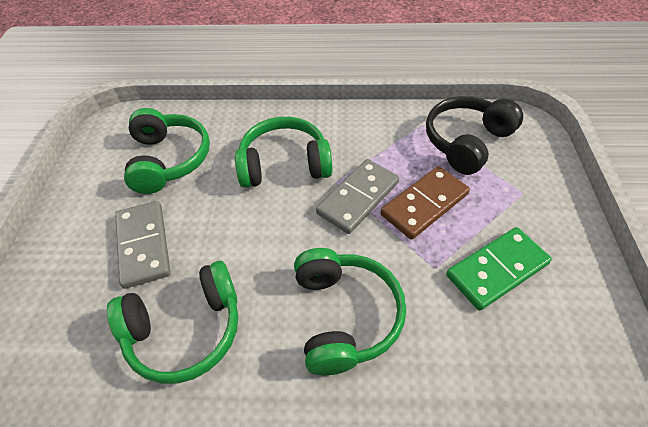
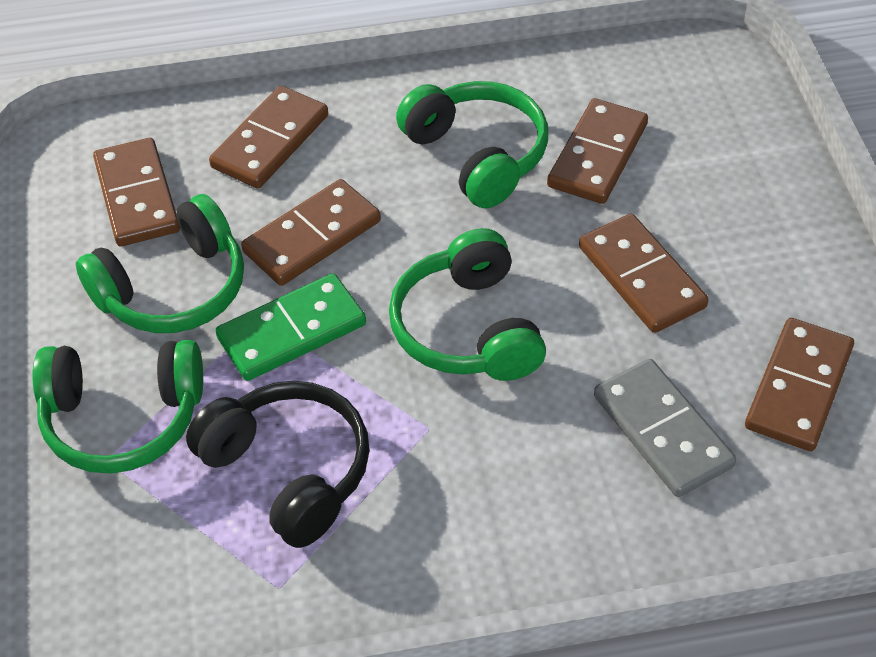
brown domino: [380,166,470,240] = 1 -> [93,138,180,246] [209,86,328,189] [241,179,381,286] [547,98,648,204] [579,214,709,333] [745,318,854,451] = 6
grey domino: [115,201,171,289] [316,159,399,234] = 2 -> [594,359,736,497] = 1

